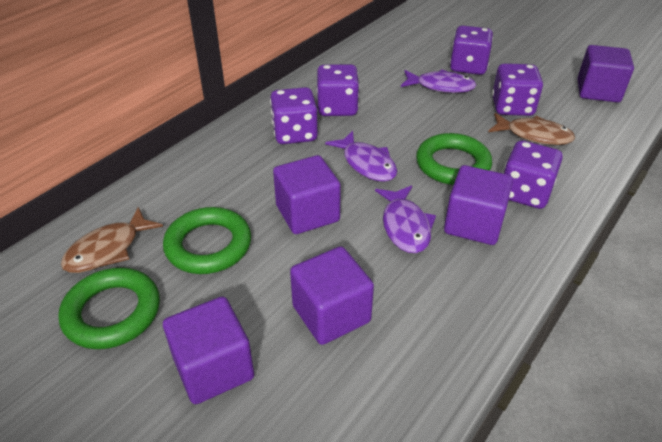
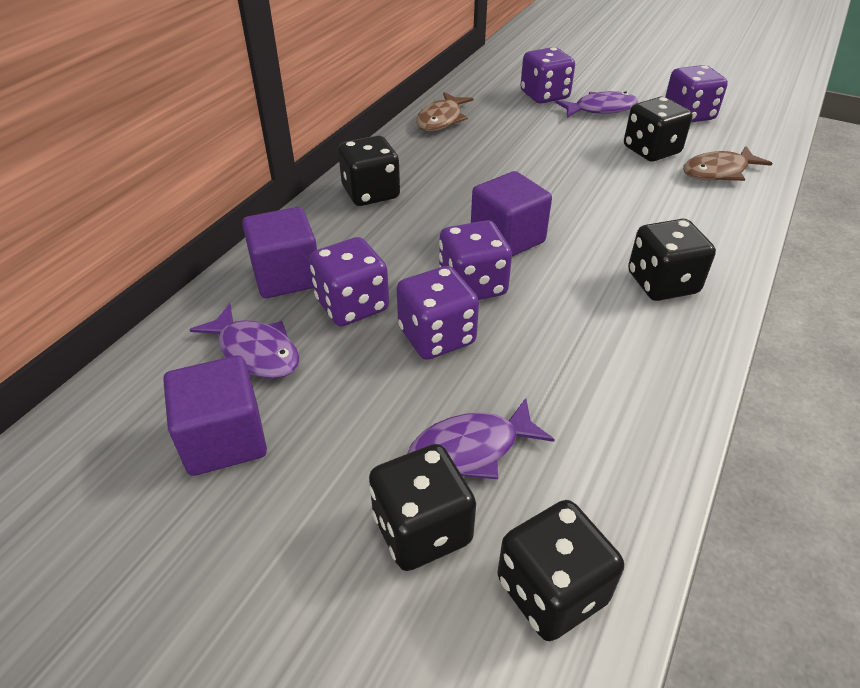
black dice: none = 0 -> [338,135,400,206] [369,444,476,571] [497,500,624,641] [624,97,693,162] [628,219,716,301] = 5
green ring: [58,268,160,349] [163,207,251,274] [416,133,492,185] = 3 -> none = 0
purple cube: [163,296,254,404] [273,155,341,234] [290,246,374,345] [444,165,513,245] [577,45,634,103] = 5 -> [163,355,267,476] [242,207,317,298] [471,171,552,257] = 3

